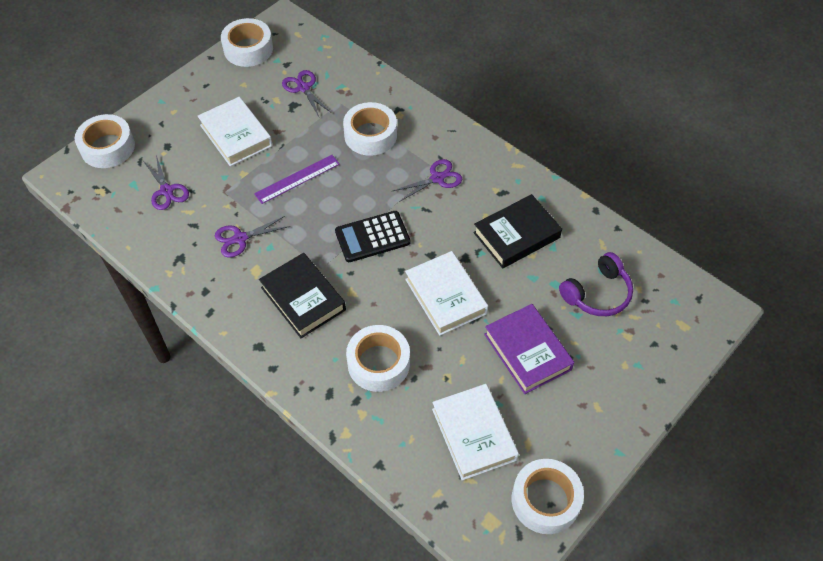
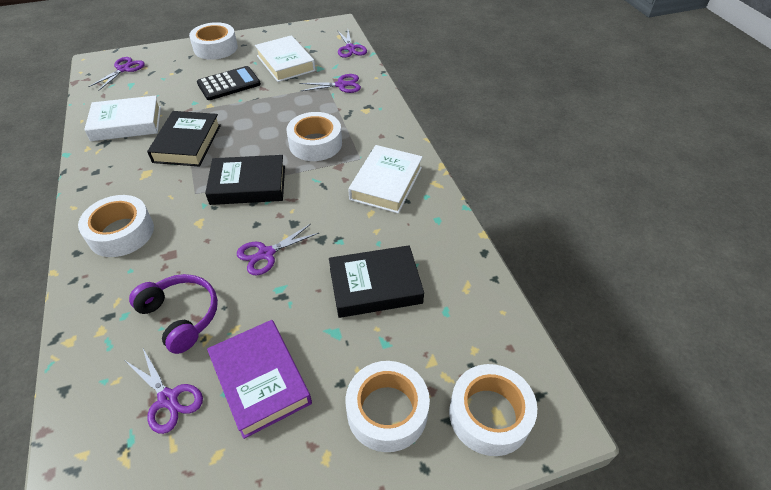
black book: [259,253,346,338] [473,194,562,268] = 2 -> [147,111,221,167] [205,155,285,205] [329,245,424,318] = 3
purple ruler: [254,155,340,204] = 1 -> none = 0
purple scissors: [143,155,189,210] [215,216,290,258] [282,70,330,117] [393,159,462,202] = 4 -> [88,57,145,91] [126,349,203,434] [237,224,319,275] [299,74,361,93] [337,30,367,58] = 5

